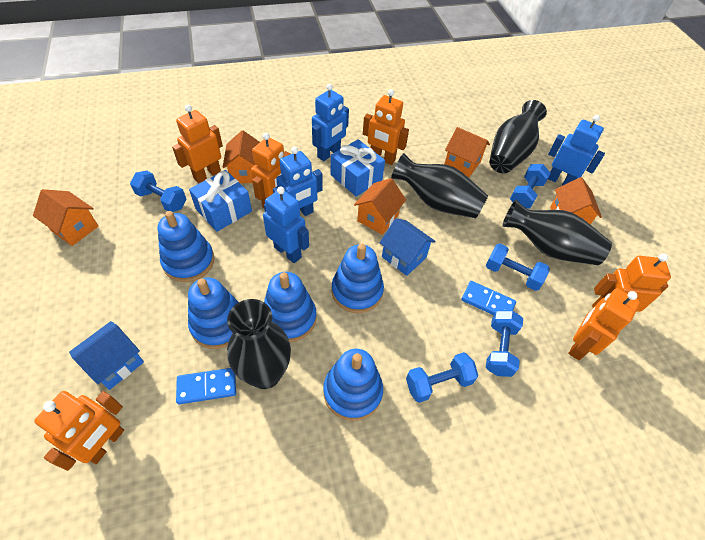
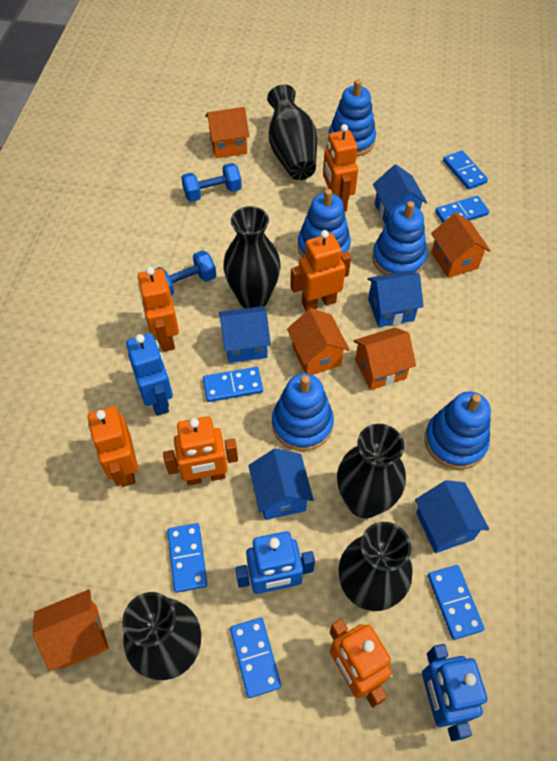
black vase: [227,299,291,389] [391,153,488,218] [489,100,547,173] [502,200,612,265] = 4 -> [122,592,201,680] [223,206,281,308] [267,84,317,180] [337,424,406,518] [338,522,413,611] = 5
blue domino: [176,368,236,404] [462,281,516,315] = 2 -> [168,523,208,593] [203,367,263,402] [230,617,281,698] [428,565,484,640] [435,196,489,223] [443,150,488,190] = 6
blue dumbbell: [130,171,187,212] [406,352,478,403] [486,243,550,291] [486,310,523,377] [510,164,551,208] = 5 -> [154,250,216,296] [181,163,242,202] = 2
blue gift: [189,170,252,232] [331,139,385,197] = 2 -> none = 0
blue house: [69,321,144,390] [380,218,436,276] = 2 -> [219,306,271,363] [248,448,314,520] [367,271,424,327] [373,164,427,225] [415,480,489,553] = 5
blue robot: [263,186,309,263] [273,147,323,216] [312,84,349,161] [548,115,605,186] = 4 -> [126,333,173,416] [235,531,315,594] [422,644,487,741] = 3

